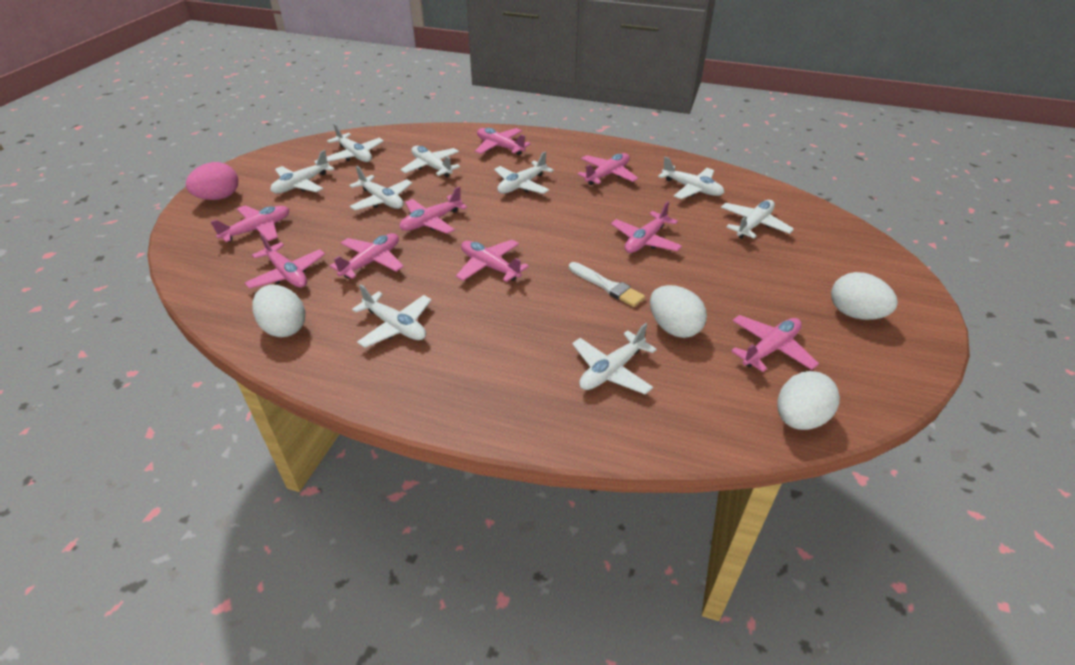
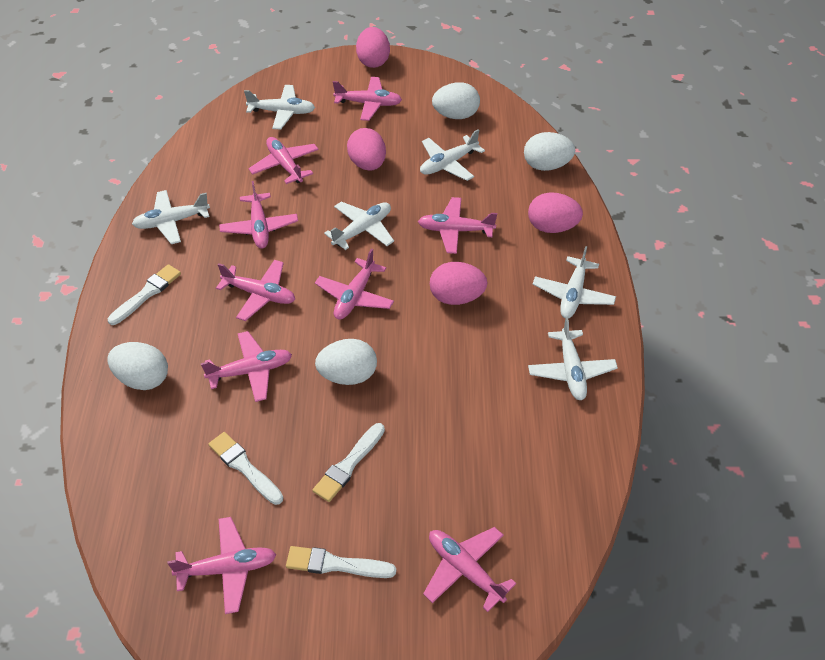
pink egg: [186,162,238,200] = 1 -> [347,128,386,171] [356,27,390,68] [430,262,487,305] [528,192,583,233] = 4
white brush: [569,262,645,307] = 1 -> [108,264,181,325] [208,432,283,505] [286,546,396,578] [313,423,385,502] = 4
white plane: [271,150,334,194] [326,123,384,162] [349,166,412,210] [352,284,431,348] [400,146,460,177] [494,151,554,194] [572,323,657,394] [658,157,724,199] [721,200,794,239] = 9 -> [132,190,210,244] [244,85,315,129] [324,202,394,250] [420,129,485,181] [528,317,618,400] [533,246,616,318] = 6

